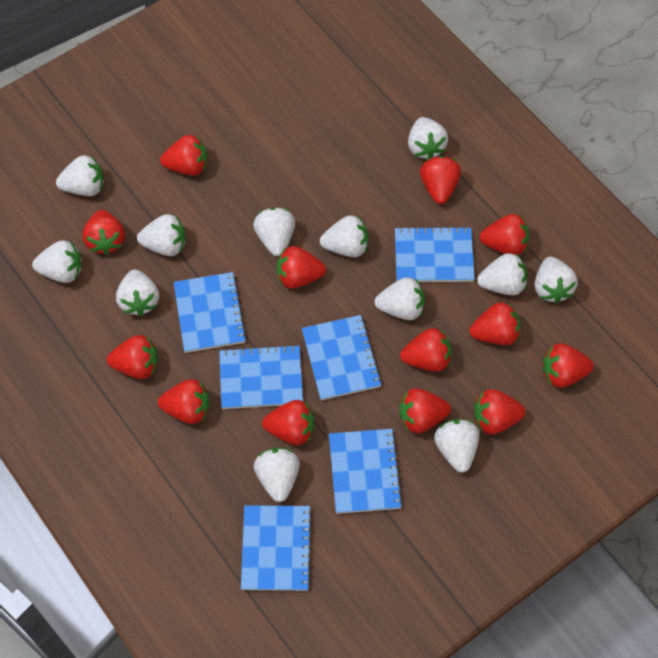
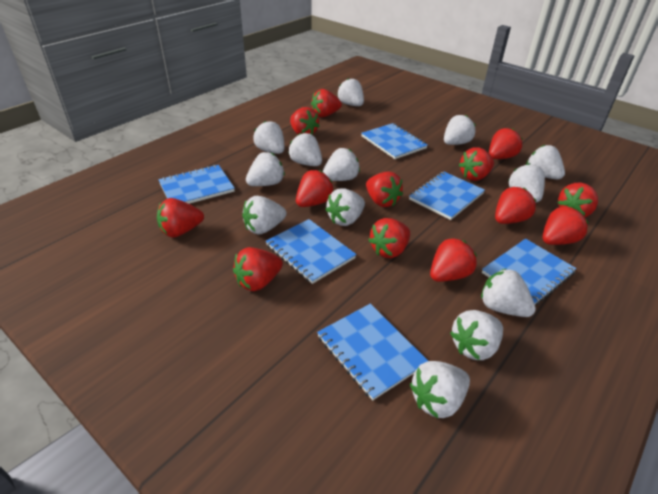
white strawberry: [32,240,82,283] [56,155,104,196] [116,270,159,316] [137,214,186,256] [253,208,295,256] [254,448,300,502] [320,215,368,257] [375,277,425,320] [408,117,448,159] [434,419,479,473] [477,253,527,295] [535,257,578,303] = 12 -> [242,196,286,235] [246,152,285,186] [253,121,284,154] [288,133,322,166] [323,148,360,181] [325,188,365,226] [337,78,364,106] [410,361,470,418] [444,115,475,145] [450,310,503,360] [481,268,536,317] [508,163,545,202] [526,145,565,179] = 13

